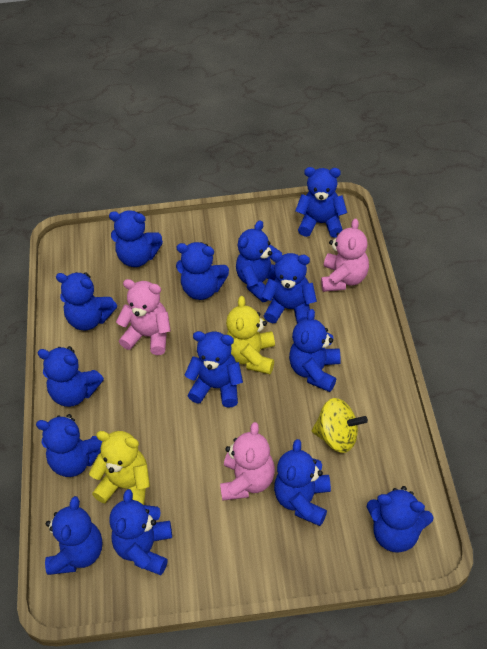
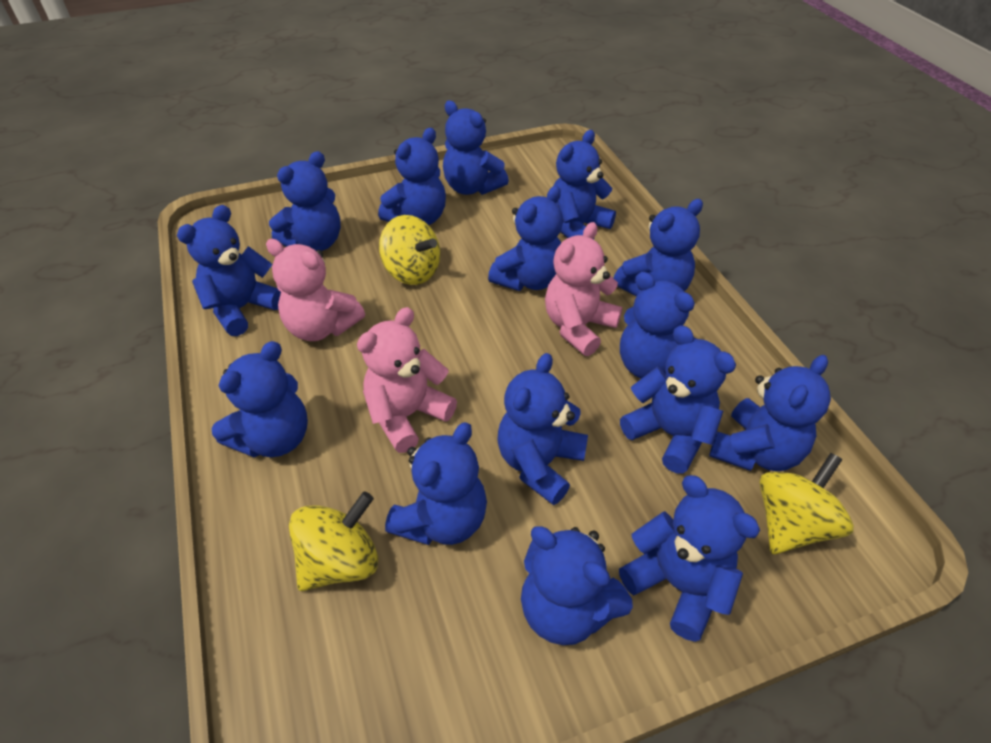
blue teddy bear: [36,414,103,477] [38,346,104,407] [45,496,103,575] [56,272,117,330] [109,210,163,267] [109,489,172,575] [176,242,229,300] [184,331,243,408] [236,220,282,302] [261,252,317,324] [274,439,331,526] [289,309,341,392] [295,167,347,238] [367,486,433,553] = 14 -> [177,205,281,336] [212,341,308,457] [269,151,341,251] [378,128,446,225] [385,422,487,545] [443,100,509,195] [488,186,563,291] [497,353,588,505] [521,526,633,645] [553,130,616,240] [614,199,703,296] [619,475,760,642] [620,272,697,379] [620,325,736,474] [709,355,831,471] = 15
yellow spinning top: [312,398,368,453] = 1 -> [289,491,378,591] [379,215,440,285] [759,453,854,554] = 3
yellow teddy bear: [89,431,150,505] [226,296,275,374] = 2 -> none = 0

